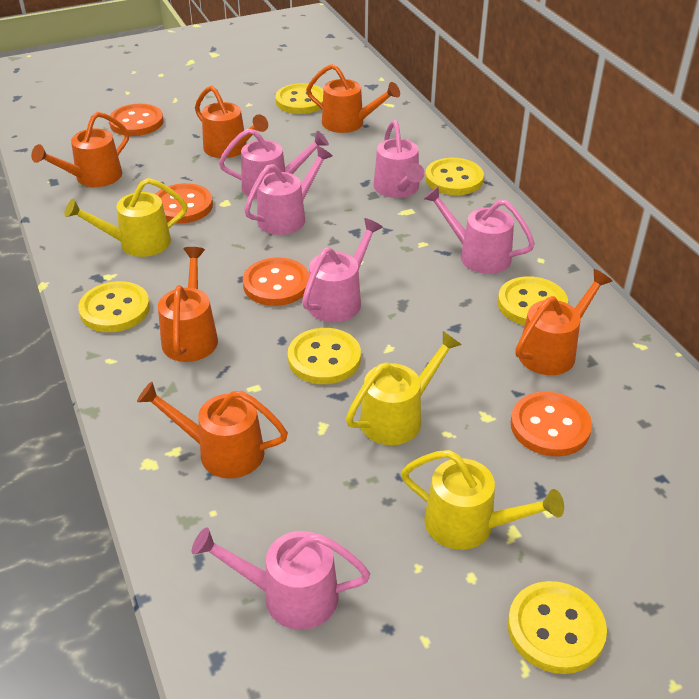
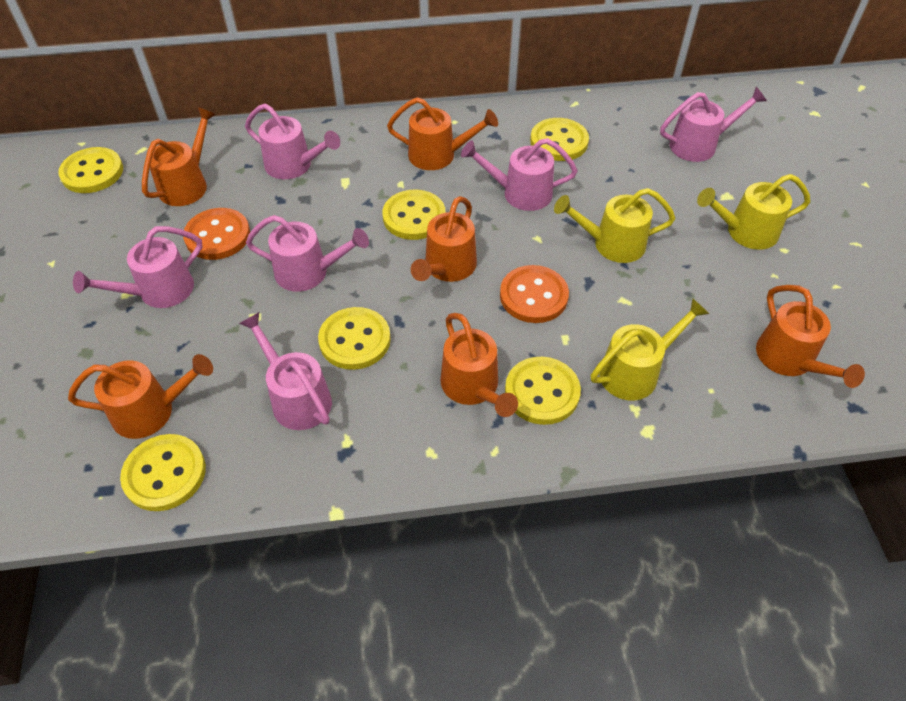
orange button: [109,104,164,136] [156,183,213,224] [243,257,309,306] [511,392,592,457] = 4 -> [183,208,250,260] [500,265,569,323] = 2

